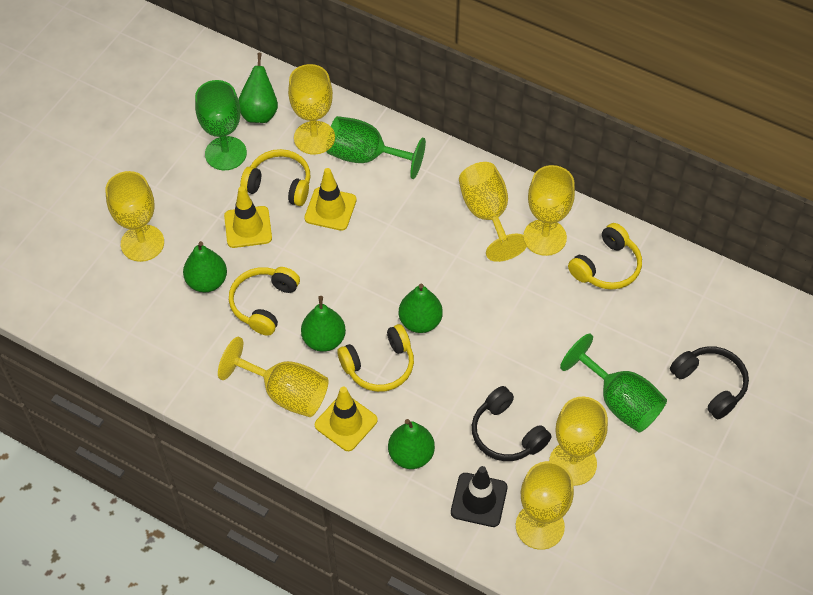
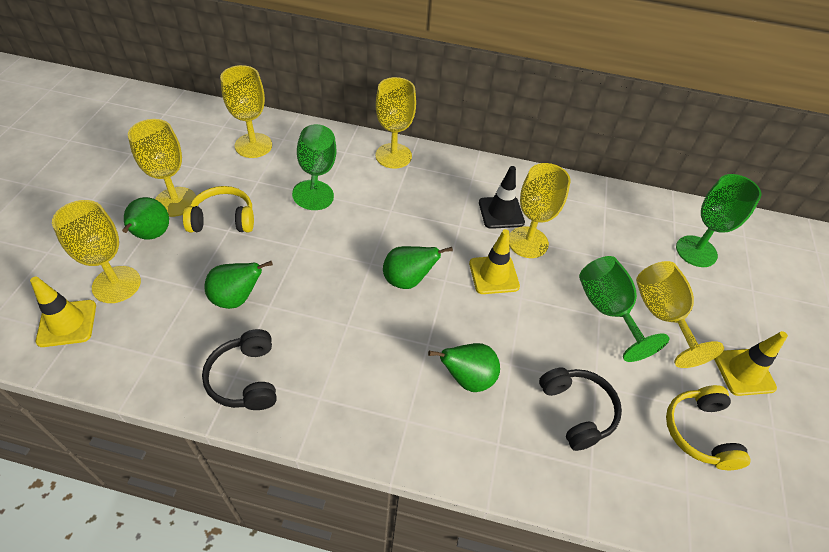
green pear: [183,241,227,292] [238,53,278,123] [301,296,346,352] [388,419,435,469] [399,284,443,333] = 5 -> [122,197,169,240] [205,261,273,309] [383,246,453,289] [428,343,500,392] = 4
yellow goblet: [105,171,164,262] [218,337,329,417] [288,64,333,155] [459,162,528,262] [516,461,574,550] [524,165,575,256] [549,397,608,486] = 7 -> [52,200,141,303] [128,119,196,217] [220,65,272,158] [376,77,416,169] [509,163,570,258] [636,261,724,368] = 6
yellow headphones: [229,267,300,336] [240,149,311,206] [337,324,414,392] [568,223,642,290] = 4 -> [183,186,254,232] [666,385,751,470] = 2

